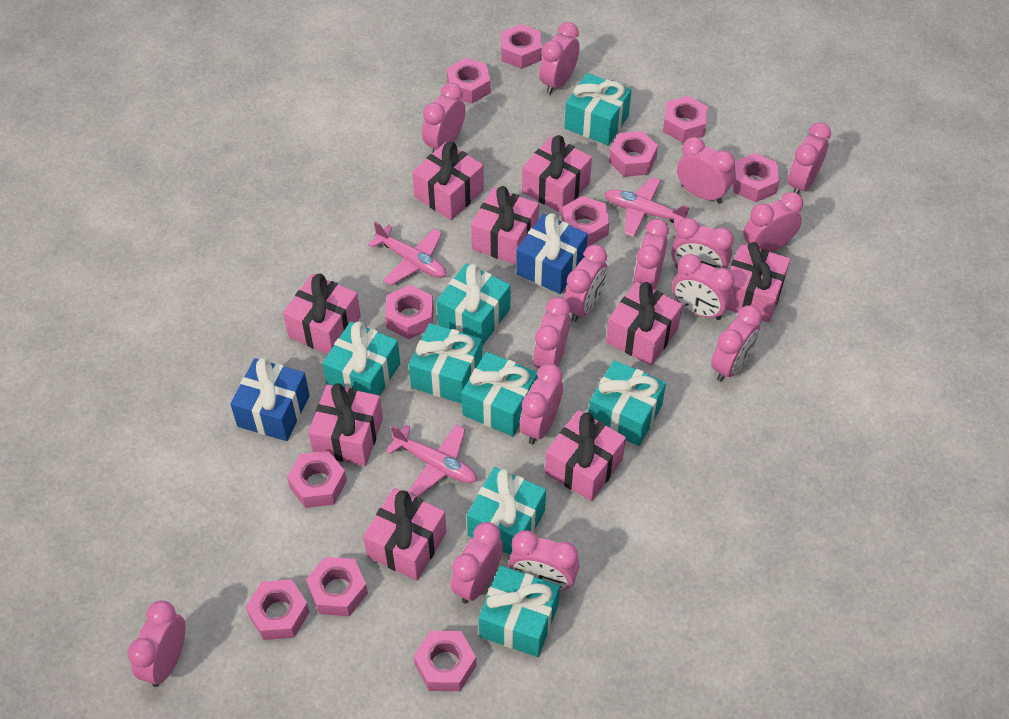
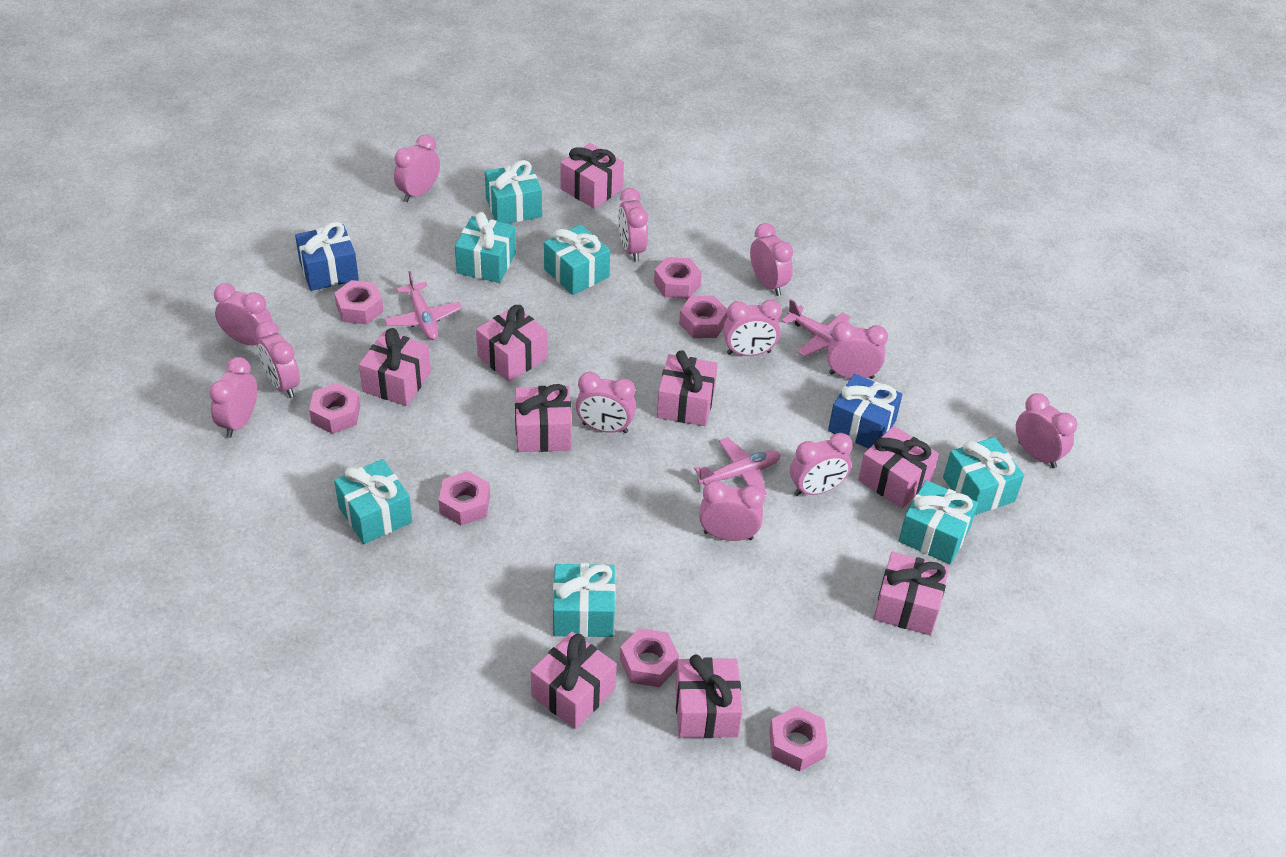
pink clock: [128,600,186,687] [422,83,465,154] [450,522,503,604] [509,530,579,591] [520,364,563,444] [533,297,570,369] [539,22,580,94] [564,245,607,322] [633,219,669,290] [671,218,734,269] [672,254,734,320] [677,137,735,204] [711,305,762,382] [743,192,803,252] [788,122,831,193] = 15 -> [209,357,257,438] [214,283,273,345] [256,321,300,398] [394,134,440,202] [576,372,636,433] [618,188,648,262] [699,480,765,541] [723,300,782,356] [750,223,793,296] [790,433,853,496] [827,322,888,379] [1016,393,1077,468] = 12
pink nut: [246,579,310,640] [287,451,347,508] [306,557,368,616] [385,285,434,339] [414,631,477,691] [447,58,490,104] [501,24,542,69] [562,196,609,247] [609,131,658,177] [663,96,708,143] [733,153,779,202] = 11 -> [309,383,360,434] [334,280,384,325] [438,471,490,526] [620,628,679,687] [654,257,702,299] [679,296,727,338] [769,706,828,772] = 7
turquoise gift: [323,321,400,396] [409,323,482,404] [437,263,510,346] [461,352,538,436] [467,467,546,555] [479,565,560,657] [565,73,631,145] [589,360,666,446] = 8 -> [334,459,412,544] [455,212,516,283] [485,160,542,224] [544,224,610,295] [553,563,616,637] [898,480,978,564] [943,437,1024,515] = 7

